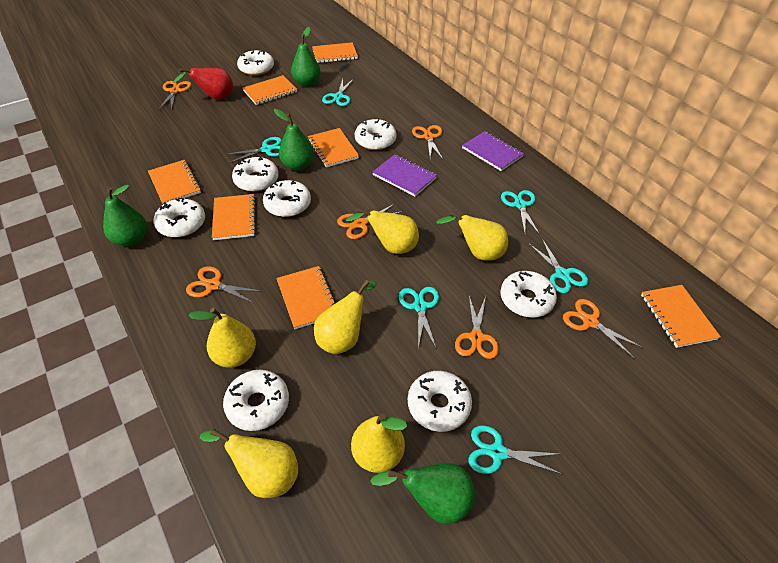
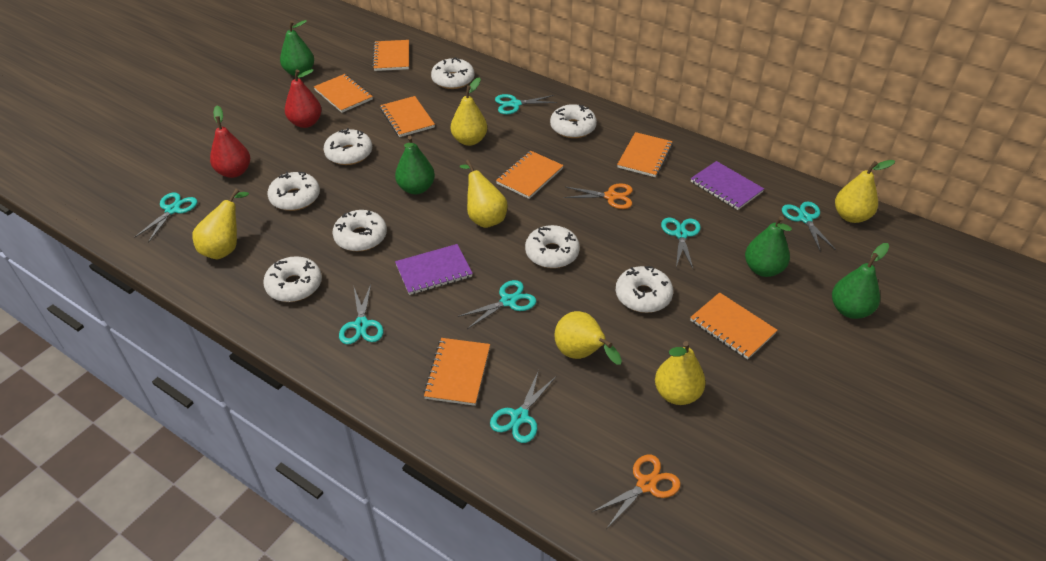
orange scissors: [159,81,191,110] [186,266,260,303] [337,204,403,239] [412,125,443,159] [455,296,499,359] [563,299,643,358] = 6 -> [563,183,633,209] [592,455,681,528] = 2
red pear: [173,68,233,99] = 1 -> [210,106,250,178] [285,69,322,128] = 2
turquoise scissors: [226,137,282,163] [322,79,353,106] [399,287,439,348] [468,425,561,474] [501,190,540,235] [529,239,588,293] = 6 -> [134,192,197,243] [339,284,383,344] [458,280,537,329] [490,370,556,443] [495,94,557,114] [661,218,701,268] [782,201,836,252] = 7

